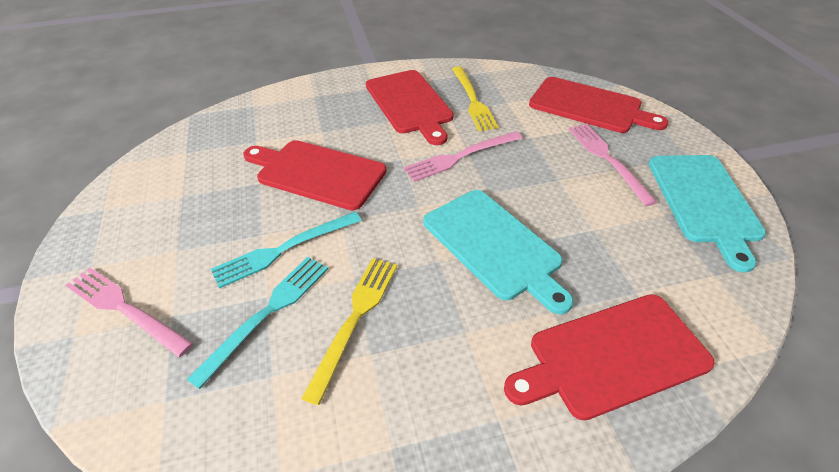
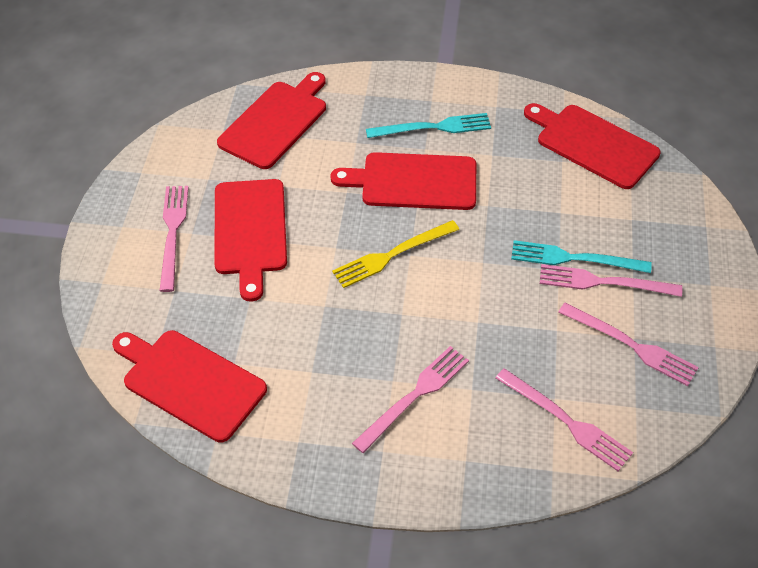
pink fork: [65,268,194,357] [404,131,522,182] [569,124,657,206] = 3 -> [159,186,189,292] [352,346,469,453] [495,368,633,471] [540,264,682,297] [558,303,699,386] = 5
red cutting board: [243,140,386,210] [366,70,454,145] [504,294,715,421] [529,77,668,133] = 4 -> [112,330,267,442] [214,179,287,302] [217,72,326,169] [330,152,476,210] [524,103,661,189] = 5
turquoise cutting board: [423,190,574,314] [648,155,766,273] = 2 -> none = 0
yellow fork: [301,258,397,405] [452,66,498,131] = 2 -> [332,220,459,288] = 1

